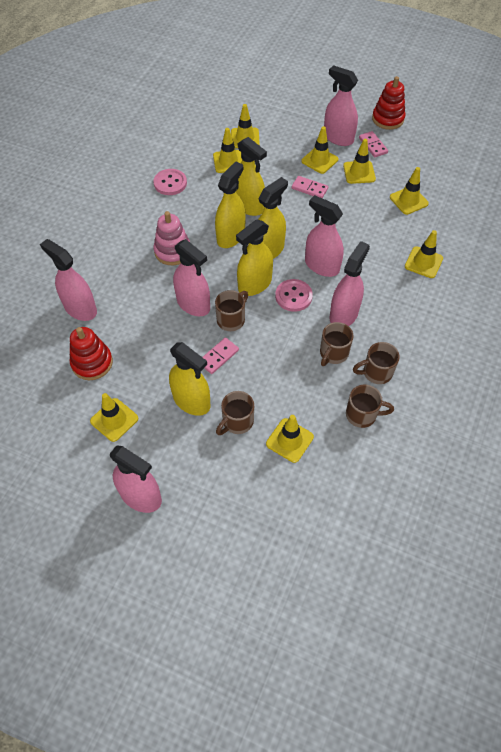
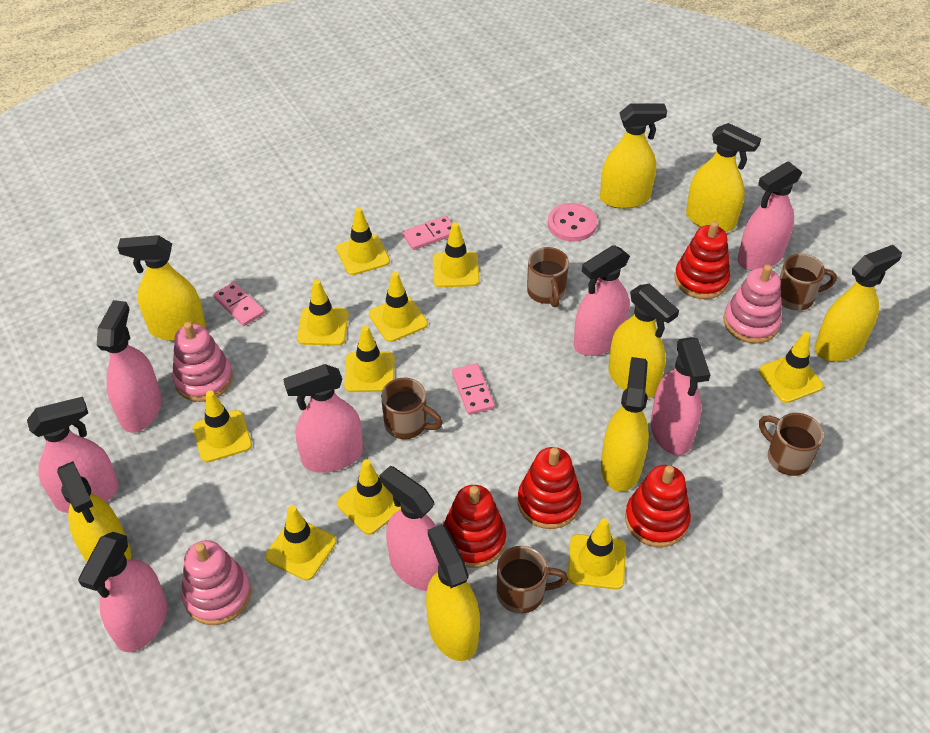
pink button: [154,169,187,195] [275,279,313,312] = 2 -> [548,203,597,242] = 1
pink spray bottle: [40,239,97,321] [110,445,162,513] [173,239,210,316] [305,195,344,277] [324,65,358,146] [330,241,370,326] = 6 -> [27,397,119,513] [78,532,167,652] [97,300,162,433] [283,364,363,473] [379,466,439,591] [574,245,630,356] [651,337,710,455] [738,161,802,271] = 8
pink stacking toy: [154,211,190,265] = 1 -> [172,322,233,402] [181,540,251,625] [723,264,782,344] = 3
red stacking toy: [70,327,113,380] [372,76,406,130] = 2 -> [443,485,506,568] [518,447,582,529] [625,465,691,547] [675,221,730,299] = 4
yellow spray bottle: [169,342,211,416] [215,161,246,248] [236,137,267,216] [236,219,273,296] [258,177,288,259] = 5 -> [57,461,131,563] [117,235,205,341] [426,524,480,661] [600,103,667,209] [601,357,649,492] [609,284,679,398] [686,123,761,232] [814,245,902,362] = 8
yellow traffic cone: [90,393,139,442] [213,128,242,173] [231,104,260,148] [266,415,314,463] [301,126,338,174] [343,139,376,184] [390,167,429,215] [405,230,443,278] = 8 -> [193,390,252,462] [265,506,336,581] [297,279,349,346] [336,207,390,275] [337,459,401,535] [344,325,395,392] [369,272,428,342] [433,222,480,287] [568,519,626,589] [759,332,823,403] = 10

